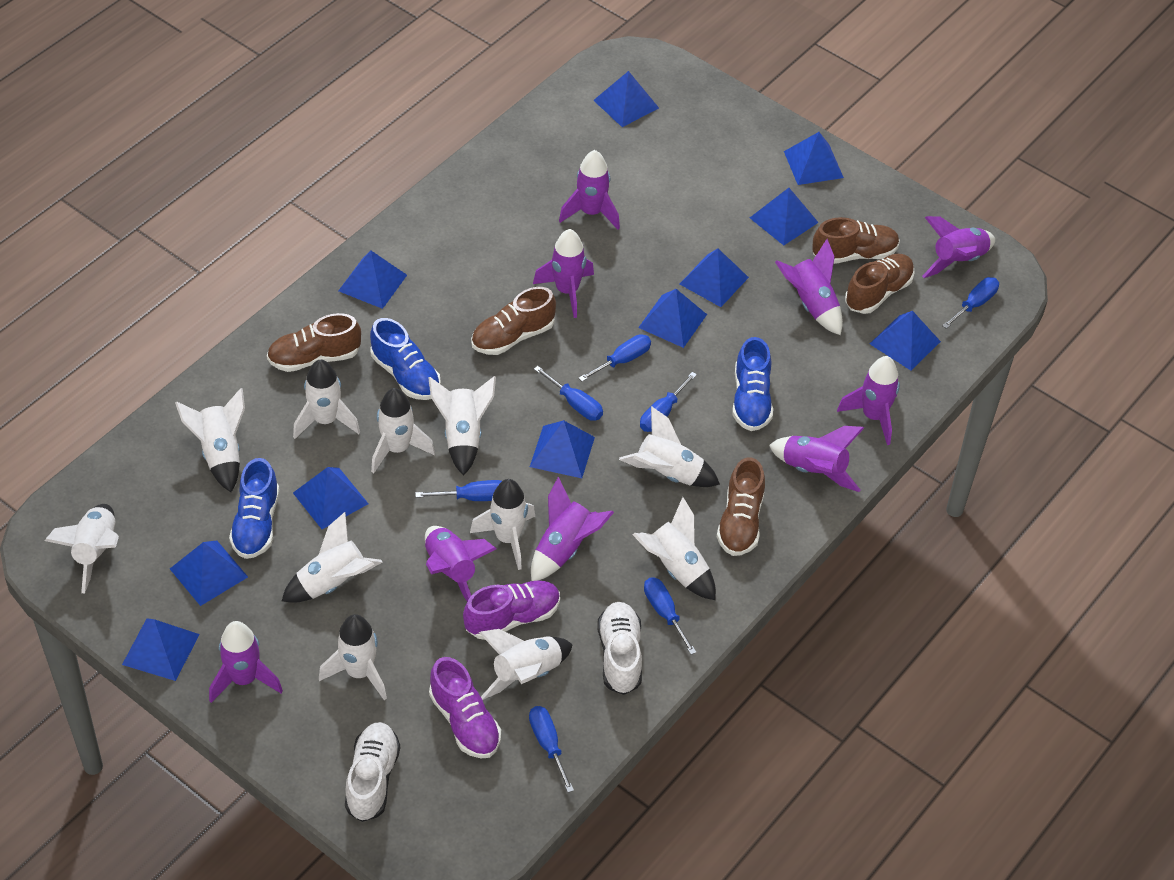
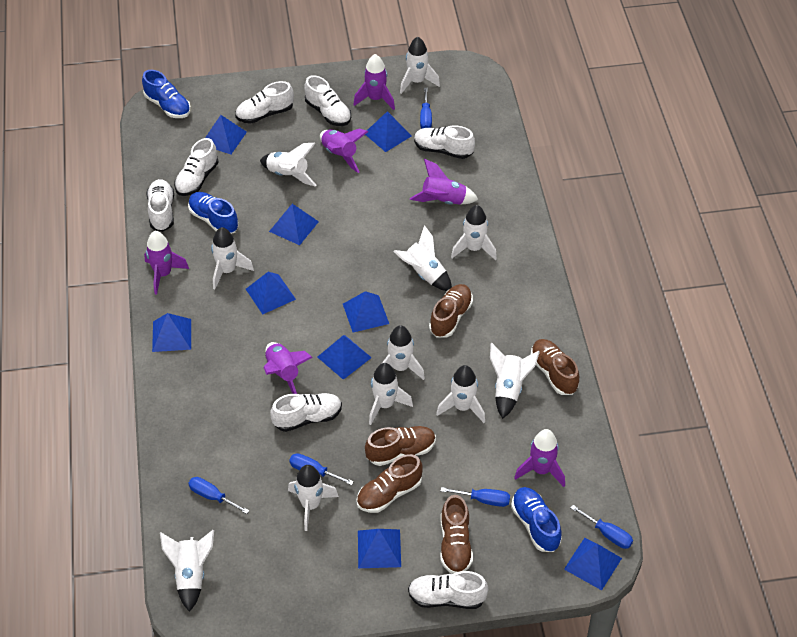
blue pyramid: [122,618,200,681] [170,540,248,606] [293,467,368,529] [338,250,407,309] [530,420,595,478] [593,71,659,127] [638,289,707,348] [680,248,749,307] [750,188,819,245] [784,132,844,185] [870,311,941,370] = 11 -> [152,313,191,352] [205,115,247,154] [246,272,296,314] [269,204,319,245] [318,335,372,380] [343,291,389,332] [358,529,401,568] [365,111,411,152] [564,538,622,590] = 9
blue screwdriver: [415,480,502,501] [529,706,574,793] [534,366,603,421] [579,334,651,382] [640,372,697,432] [644,577,697,655] [942,277,999,329] = 7 -> [188,477,249,514] [289,453,354,485] [420,88,432,128] [441,487,510,507] [571,505,633,549] = 5
purple rocket: [209,621,283,703] [425,526,496,601] [531,477,614,581] [533,229,594,318] [559,150,620,230] [769,426,864,492] [775,239,843,335] [837,356,900,445] [922,216,995,278] = 9 -> [144,231,189,295] [264,342,313,394] [320,129,368,173] [353,54,395,110] [410,159,478,205] [514,429,565,487] = 6
purple shoe: [429,657,501,758] [463,580,560,640] = 2 -> none = 0
white shoe: [345,722,400,822] [598,602,642,695] = 2 -> [147,179,174,232] [174,138,219,196] [235,81,294,124] [270,393,342,432] [304,75,351,126] [408,571,488,609] [414,125,475,159] = 7

